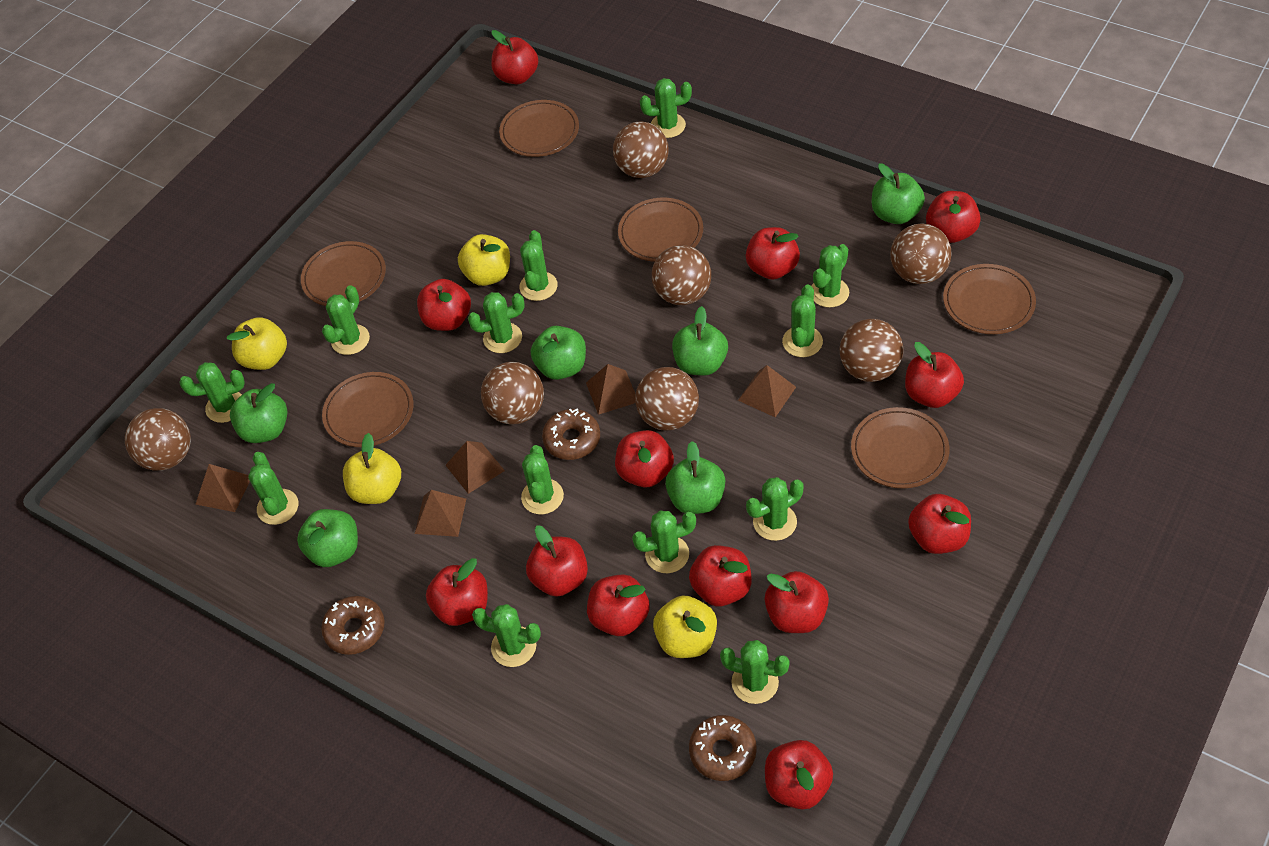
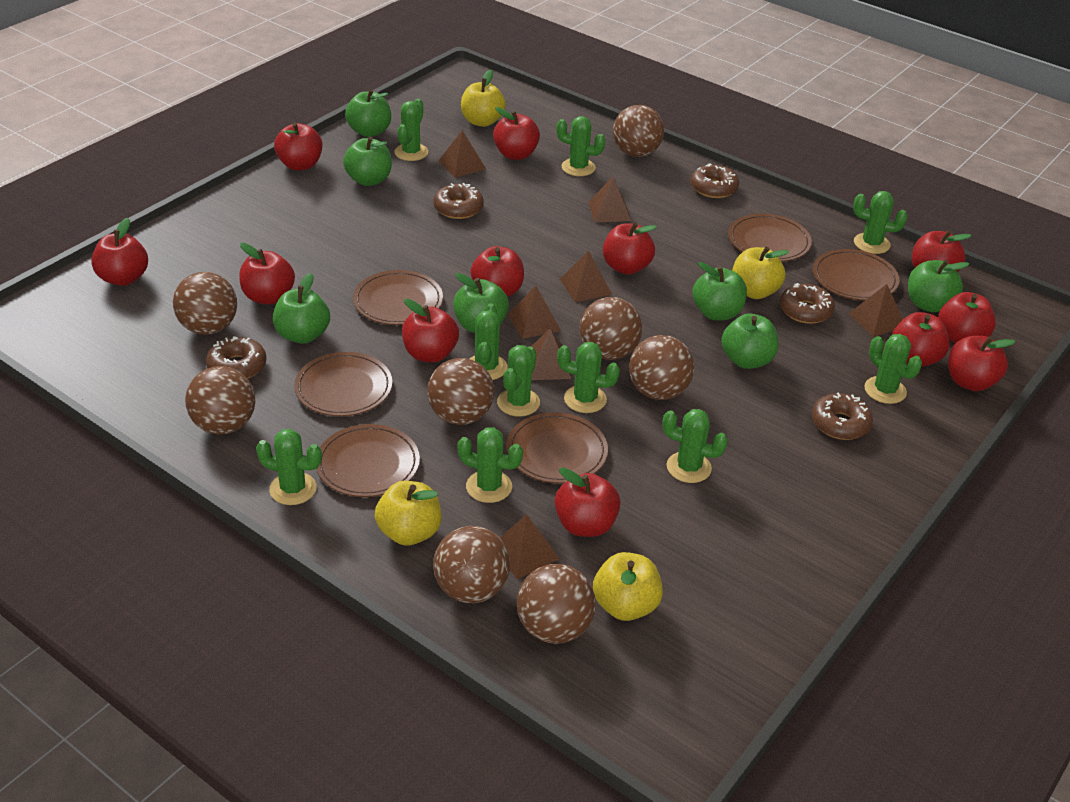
brown ball: [125,408,191,471] [481,362,544,425] [613,121,669,178] [635,367,699,431] [652,245,711,305] [840,319,903,382] [890,223,952,284] = 7 -> [173,272,237,335] [185,366,255,434] [427,358,494,425] [433,526,510,603] [517,564,596,644] [579,297,642,360] [613,105,664,157] [629,335,694,400] = 8
brown donut: [321,596,384,655] [542,408,600,460] [689,715,757,781] = 3 -> [206,336,267,379] [433,183,484,219] [691,163,739,198] [780,283,835,324] [812,392,873,440] = 5
brown pyramid: [195,464,250,512] [415,490,466,537] [446,441,505,494] [586,364,636,415] [738,365,796,417] = 5 -> [438,130,486,178] [500,514,559,579] [508,286,561,339] [531,328,572,380] [560,251,612,302] [588,176,631,223] [849,284,903,337] = 7
green apple: [230,383,287,443] [297,509,358,567] [531,326,586,380] [665,441,725,514] [672,306,728,376] [872,164,925,224] = 6 -> [273,273,330,344] [343,137,392,186] [345,89,391,137] [453,273,509,333] [692,262,747,320] [721,314,778,369] [908,260,969,312] = 7
green cactus: [180,362,245,423] [248,452,298,525] [322,285,370,355] [468,292,525,353] [472,604,541,667] [519,230,558,301] [521,445,564,514] [632,511,696,573] [640,78,692,138] [720,640,790,704] [746,477,804,541] [782,284,823,357] [812,244,849,308] = 13 -> [256,429,322,505] [394,99,428,161] [457,427,523,503] [470,303,507,380] [497,345,540,417] [556,116,606,176] [557,342,620,413] [662,409,728,483] [853,191,908,254] [864,334,922,404] = 10
red apple: [417,279,471,331] [426,558,488,626] [491,30,538,84] [526,525,588,597] [587,574,650,636] [615,430,674,487] [689,545,752,606] [746,227,800,279] [765,571,829,633] [765,740,833,809] [905,342,964,408] [908,494,971,554] [926,191,981,243] = 13 -> [91,218,148,286] [239,243,295,304] [274,122,322,171] [402,299,459,362] [470,246,524,297] [493,107,540,160] [555,467,621,537] [603,222,657,275] [892,312,950,367] [912,230,972,272] [938,292,996,344] [948,336,1015,391] = 12

